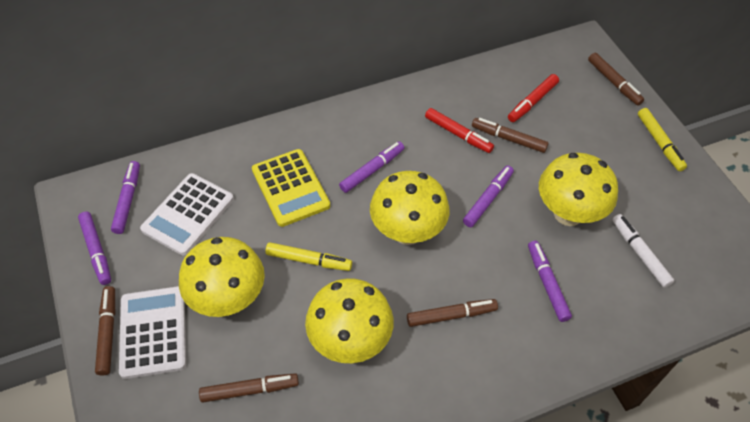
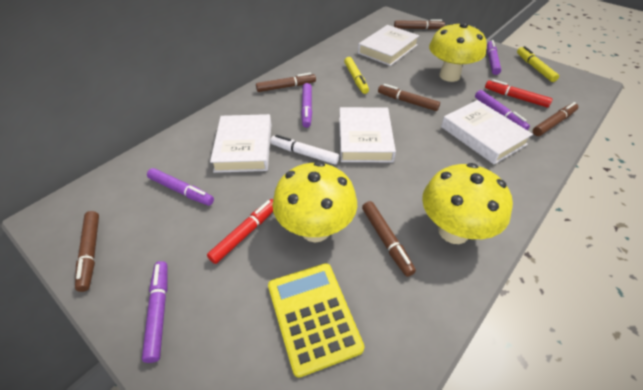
brown marker: [95,286,115,376] [199,373,299,403] [407,299,498,327] [472,118,549,153] [588,53,644,106] = 5 -> [75,211,99,292] [256,73,316,92] [362,201,416,277] [378,84,440,111] [394,19,445,30] [533,102,578,136] = 6
white book: none = 0 -> [210,114,271,173] [339,107,396,162] [358,25,419,66] [441,100,533,164] = 4
white calculator: [119,286,186,379] [140,173,234,255] = 2 -> none = 0
yellow mushroom: [179,237,265,317] [305,278,394,363] [370,171,449,245] [539,153,618,226] = 4 -> [272,161,357,242] [422,163,513,244] [429,22,487,82] = 3

